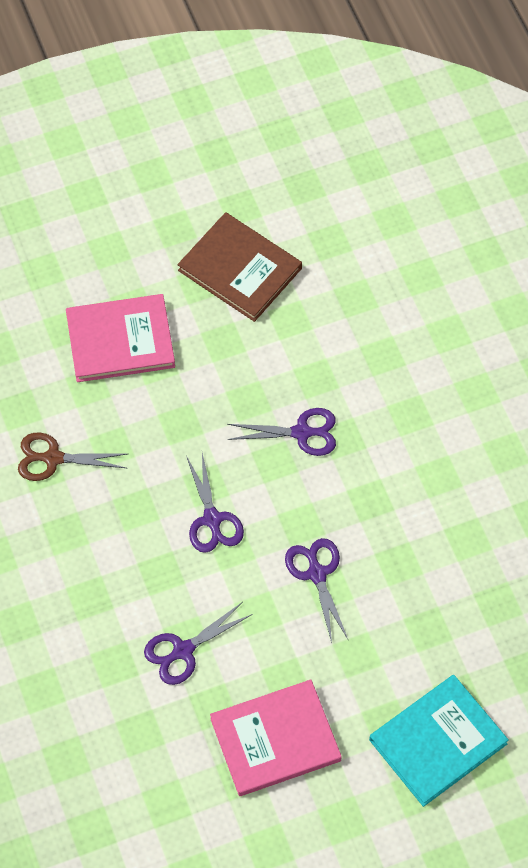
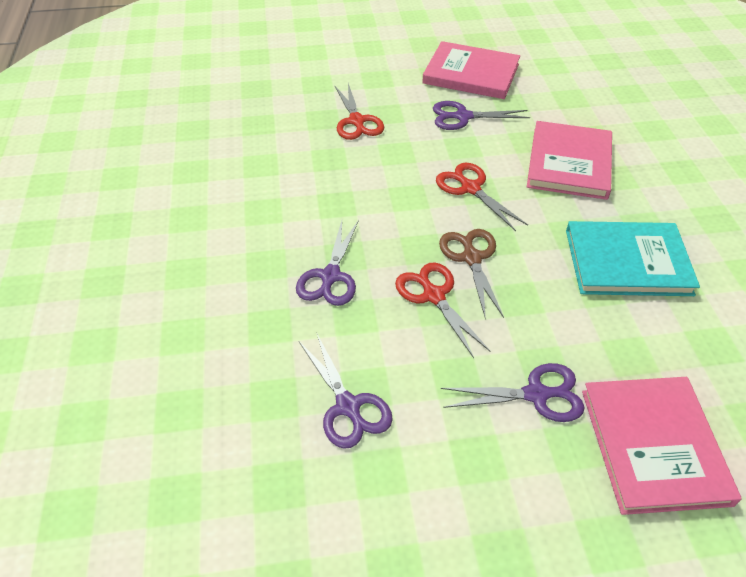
brown book: [178,212,302,322] = 1 -> none = 0
pink book: [66,294,175,382] [210,679,342,796] = 2 -> [422,41,520,99] [527,121,612,200] [582,377,742,515] = 3
red scissors: none = 0 -> [335,83,384,140] [395,263,490,358] [436,163,528,231] = 3

